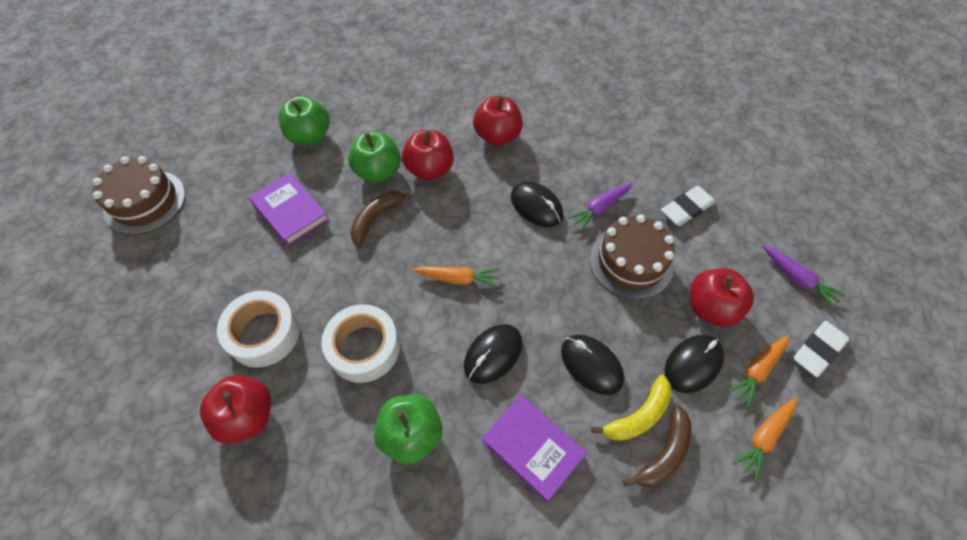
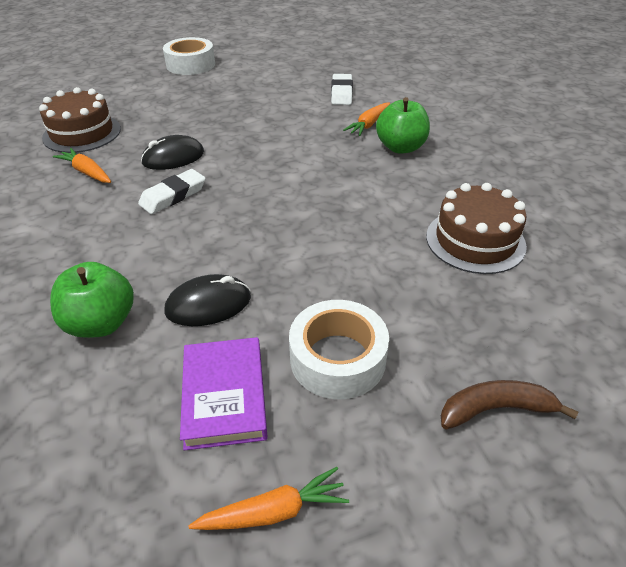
black mouse: [464,324,522,384] [511,181,563,227] [561,335,624,395] [665,335,724,393] = 4 -> [141,135,204,170] [164,274,251,326] = 2
brown banana: [350,191,414,247] [623,405,691,487] = 2 -> [441,380,578,430] = 1
green apple: [278,96,330,145] [348,132,401,183] [374,394,442,464] = 3 -> [50,262,134,338] [376,97,430,154] = 2
purple book: [249,172,329,246] [482,395,587,503] = 2 -> [180,337,268,451] = 1
purple carrot: [567,183,632,231] [763,245,846,309] = 2 -> none = 0
red apple: [200,375,271,444] [402,130,454,181] [473,96,523,146] [690,268,754,327] = 4 -> none = 0
yellow banana: [591,375,672,441] = 1 -> none = 0

